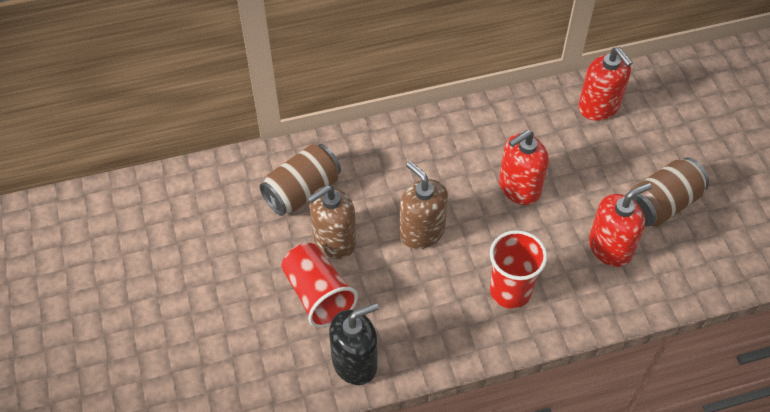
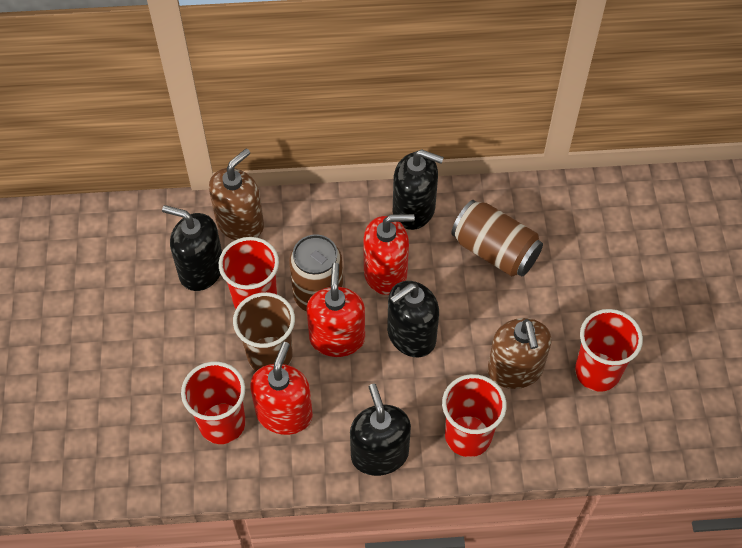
black soap dispenser: [329,303,379,385] = 1 -> [162,205,222,291] [350,384,411,476] [387,281,439,357] [393,149,444,230] = 4
brown cup: none = 0 -> [233,292,295,371] = 1
red cup: [281,243,358,328] [490,230,547,309] = 2 -> [181,362,246,444] [219,237,279,309] [442,374,507,457] [575,309,643,392] = 4

